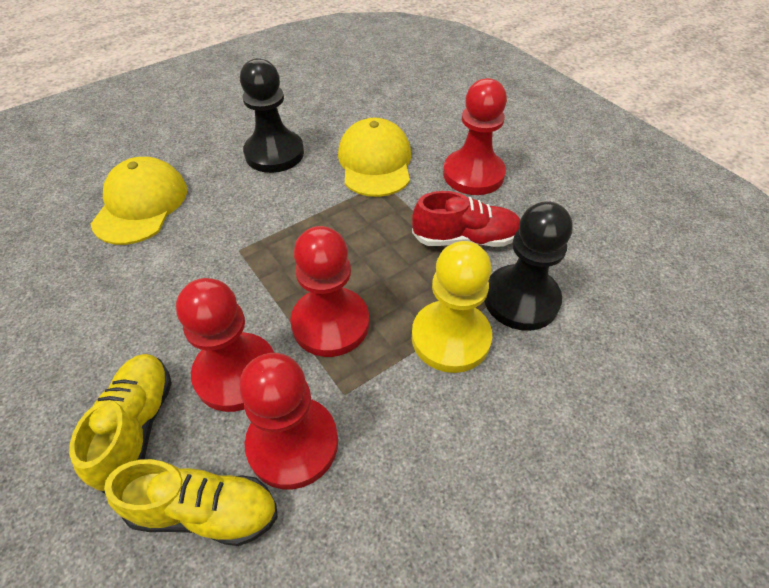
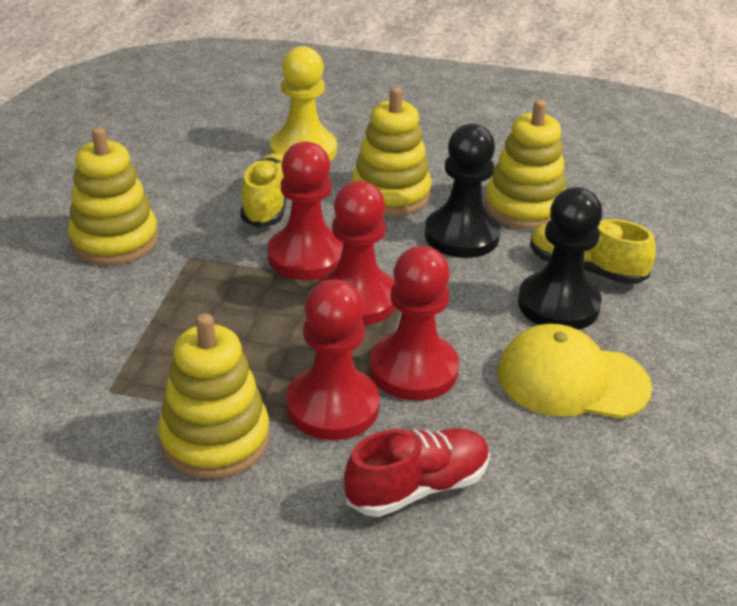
yellow cap: [91,157,187,245] [338,118,411,197] = 2 -> [497,324,652,419] = 1
yellow stacking toy: none = 0 -> [68,127,158,265] [158,313,270,479] [351,87,432,216] [484,100,566,229] = 4

